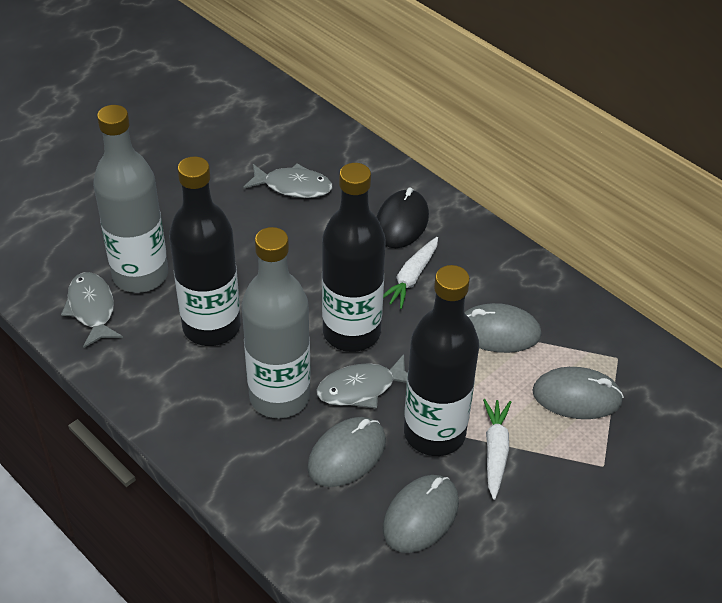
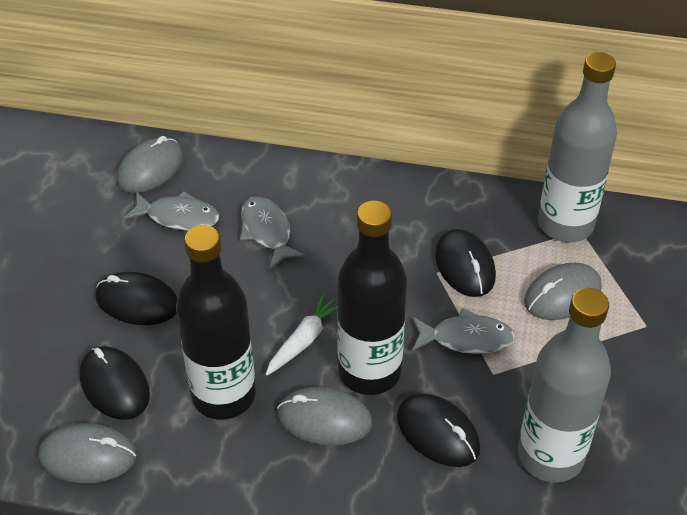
black bottle: [169,156,241,346] [322,163,386,352] [404,265,479,456] = 3 -> [176,225,256,420] [337,201,407,395] = 2
black mouse: [376,188,429,248] = 1 -> [80,346,150,420] [96,272,177,325] [397,393,481,467] [435,229,496,297] = 4
white carrot: [383,237,438,309] [483,399,511,500] = 2 -> [266,292,338,376] = 1

